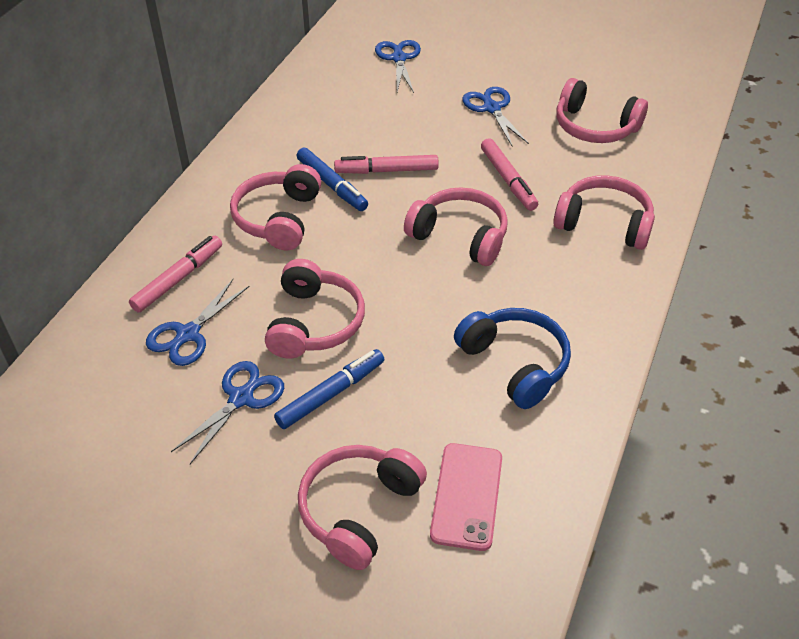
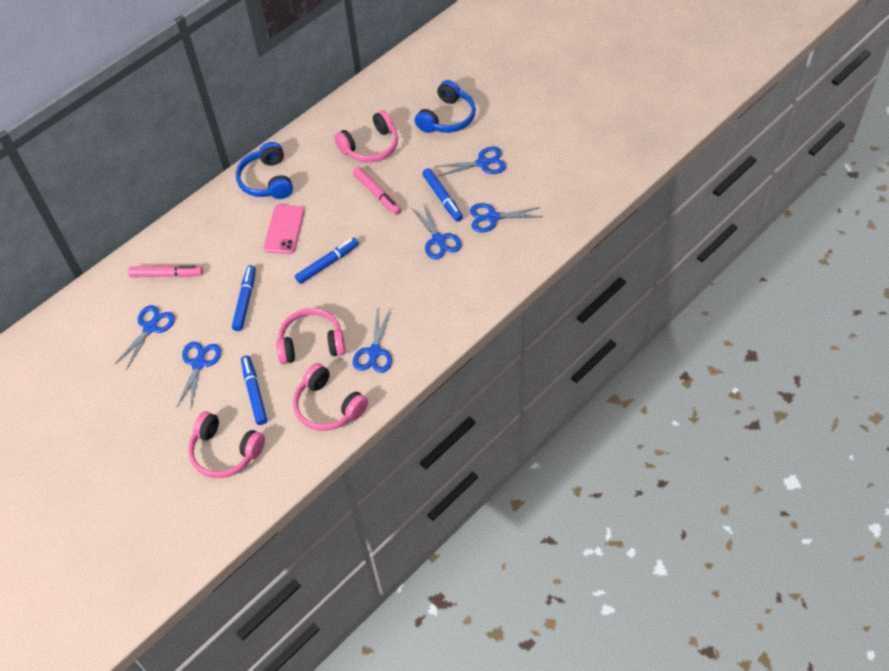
blue headphones: [454,308,571,409] = 1 -> [236,142,293,199] [415,80,476,133] = 2
blue marker: [274,349,385,429] [297,148,368,211] = 2 -> [232,265,256,331] [241,356,267,425] [295,238,359,284] [422,168,463,222] = 4
blue scissors: [146,279,249,366] [171,361,284,464] [375,40,421,93] [462,87,529,146] = 4 -> [114,305,175,370] [176,342,221,410] [353,308,392,373] [412,203,462,260] [435,147,506,176] [470,203,543,232] = 6
pink headphones: [230,164,321,250] [265,259,365,359] [298,445,427,570] [404,187,508,266] [553,175,655,250] [557,78,648,143] = 6 -> [188,411,265,478] [276,308,345,364] [293,363,368,431] [334,110,398,163] = 4
pink marker: [129,236,222,313] [334,155,439,174] [481,138,538,211] = 3 -> [128,265,203,277] [353,167,401,215] = 2

